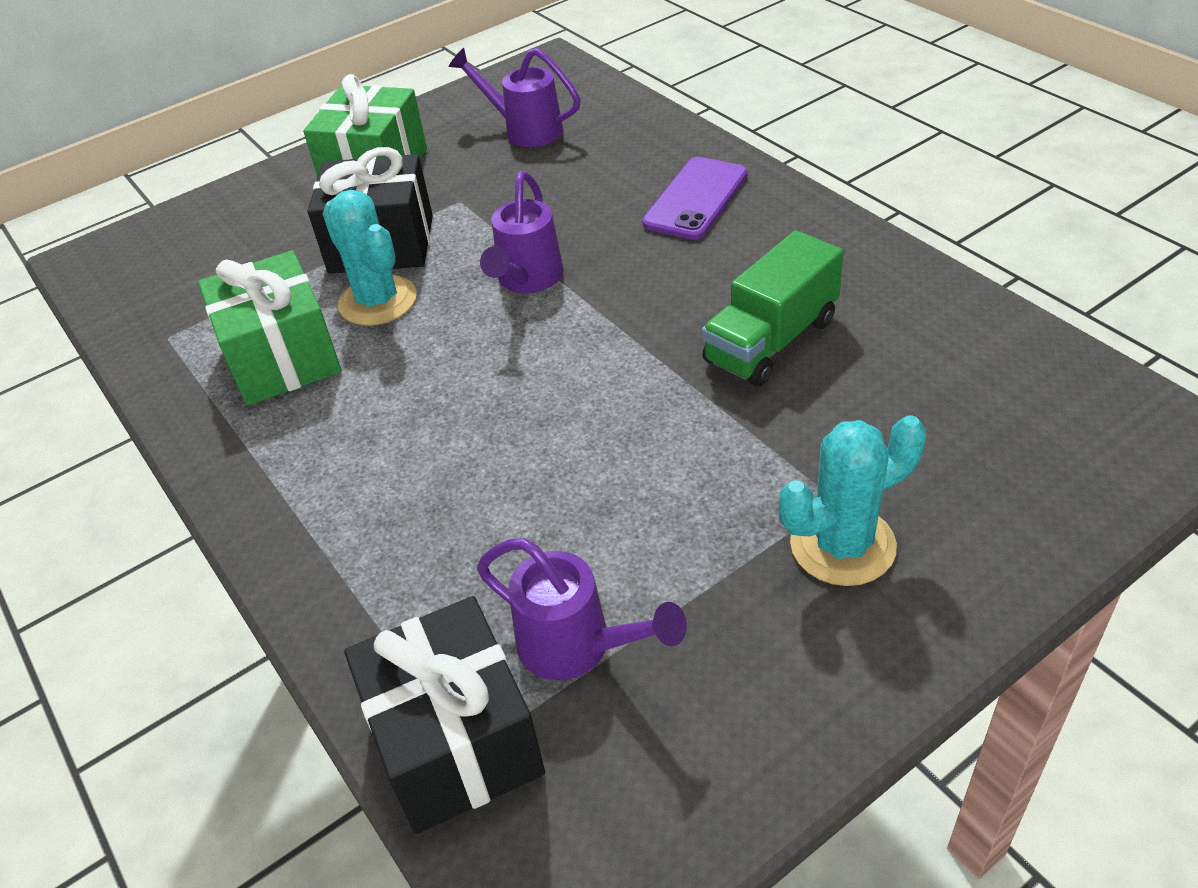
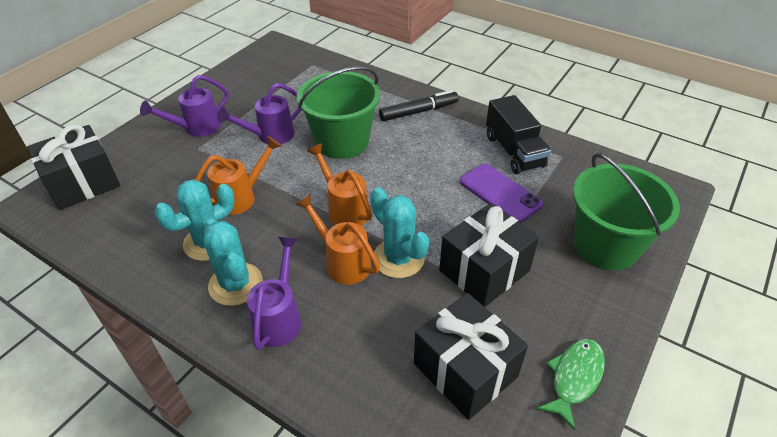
black gift: [308,147,433,274] [344,596,545,834] = 2 -> [27,125,120,210] [414,293,528,420] [439,203,539,307] = 3
black marker: none = 0 -> [379,90,458,121] = 1
black truck: none = 0 -> [486,95,551,174] = 1
green bucket: none = 0 -> [297,67,380,159] [573,153,680,271] = 2
green fish: none = 0 -> [537,339,605,430] = 1
green gift: [198,250,342,406] [303,74,427,177] = 2 -> none = 0
green truck: [701,230,844,387] = 1 -> none = 0
orange watering can: none = 0 -> [195,136,282,215] [295,194,380,285] [307,143,372,226] = 3
turquoise cactus: [322,190,417,326] [779,415,926,586] = 2 -> [154,179,235,261] [204,219,263,306] [370,187,429,278] = 3

